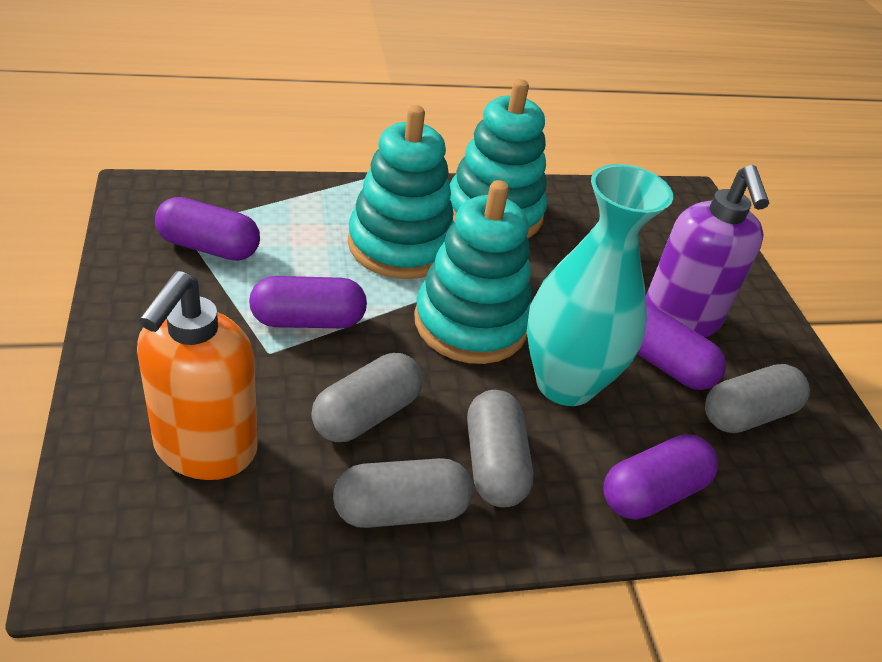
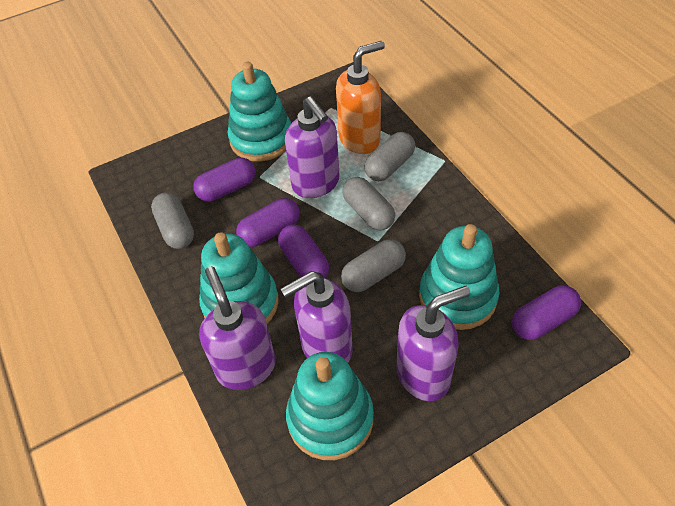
purple soap dispenser: [646,165,769,337] = 1 -> [199,266,276,390] [281,271,353,363] [285,97,340,198] [396,286,470,401] = 4
turquoise stacking toy: [348,105,454,279] [414,180,532,364] [450,79,547,238] = 3 -> [199,232,278,324] [228,62,291,162] [286,352,374,460] [419,224,500,330] = 4
turquoise vase: [527,164,673,406] = 1 -> none = 0

